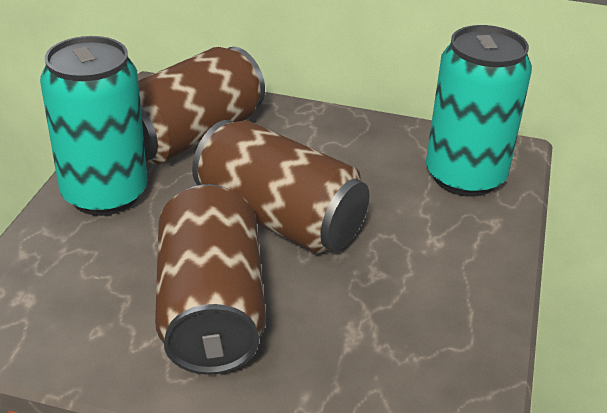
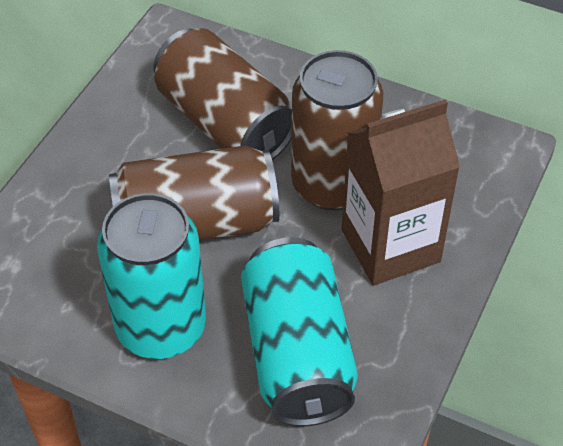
brown carton: none = 0 -> [342,99,460,285] = 1

